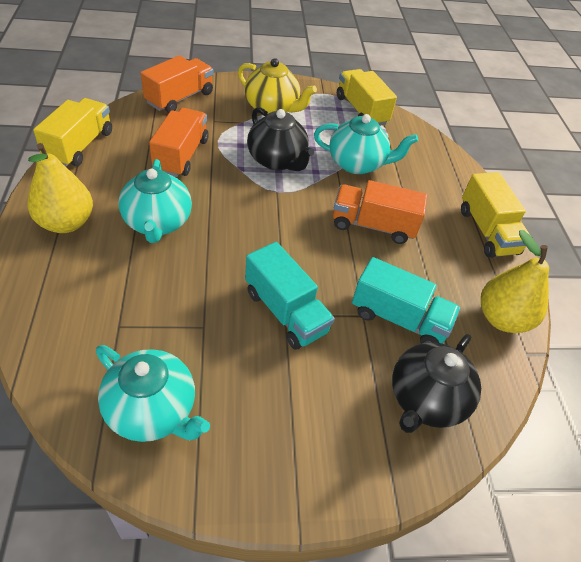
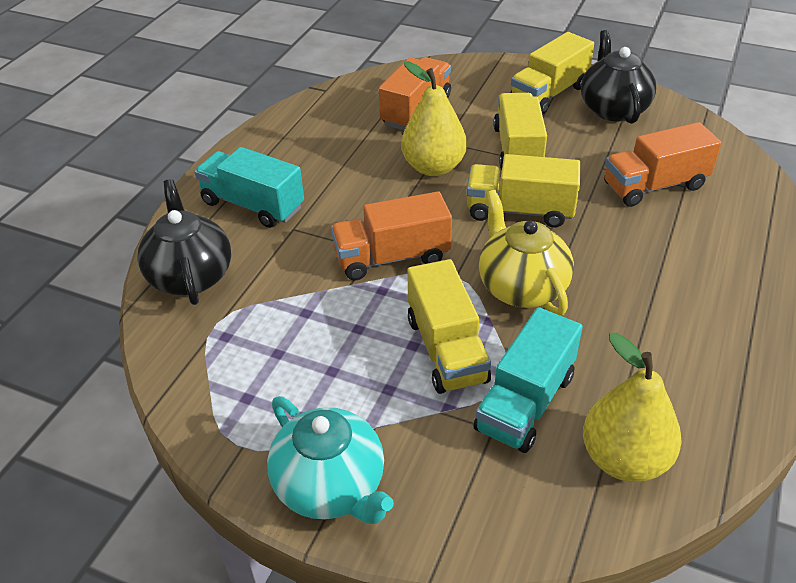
turquoise teapot: [96,345,210,442] [119,159,192,243] [314,114,418,174] = 3 -> [267,396,394,524] = 1
yellow truck: [33,98,112,167] [337,69,397,126] [461,172,531,258] = 3 -> [407,259,491,394] [466,154,581,228] [494,93,547,170] [511,32,594,114] = 4

